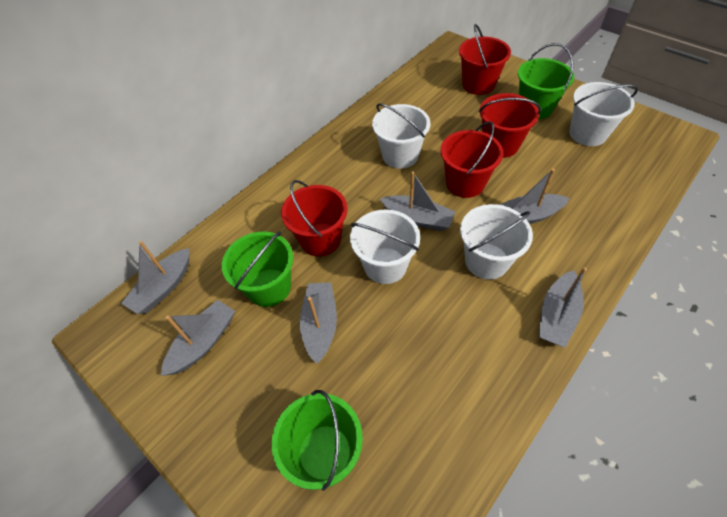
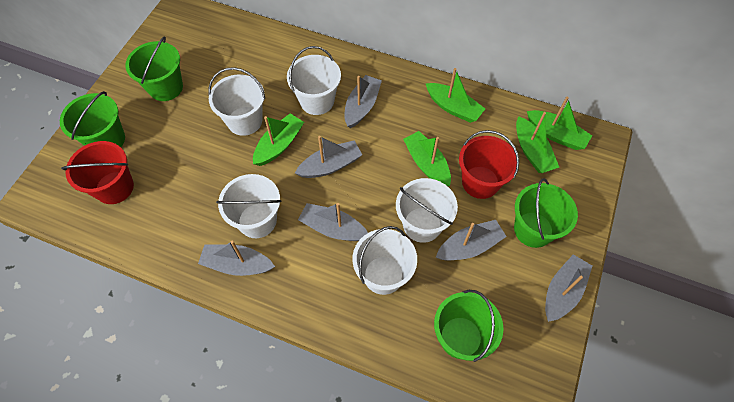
green boat: none = 0 -> [253,114,304,166] [403,131,451,186] [426,68,485,123] [516,112,559,173] [527,97,592,150] = 5
green bucket: [222,231,293,307] [271,390,363,491] [518,43,574,120] = 3 -> [60,91,125,147] [125,37,183,101] [434,290,504,362] [514,178,578,248] = 4
red bucket: [281,180,348,256] [440,121,503,198] [459,24,511,95] [479,93,541,158] = 4 -> [61,141,134,204] [459,130,519,199] = 2
white bucket: [350,209,420,284] [372,103,430,169] [460,204,533,280] [569,82,638,146] = 4 -> [208,67,265,136] [216,174,281,238] [287,46,341,115] [352,226,417,295] [396,178,458,243] = 5

